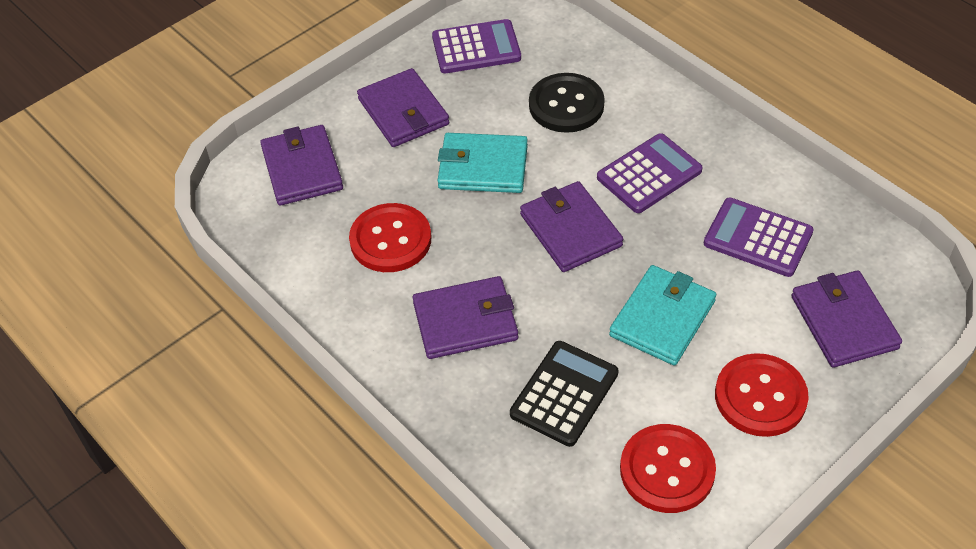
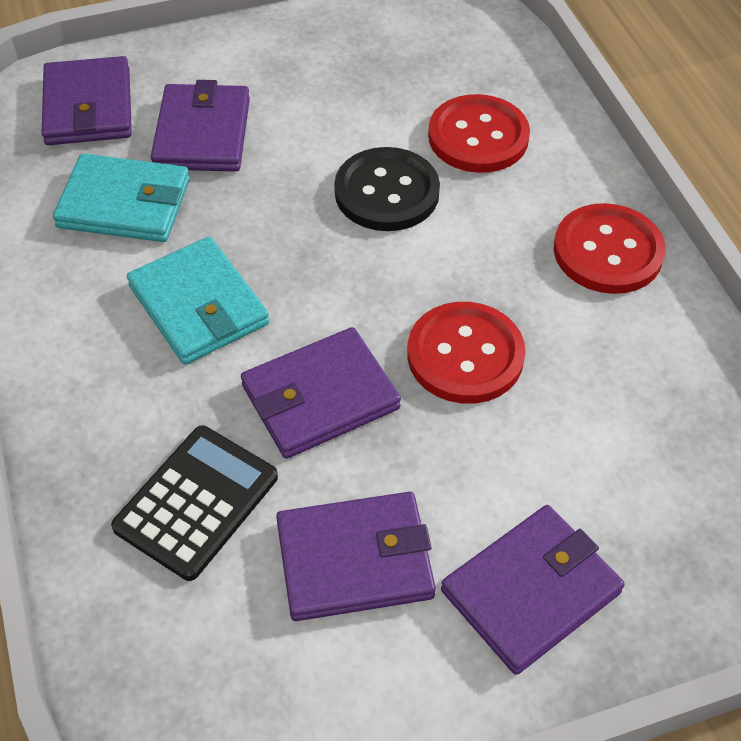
purple calculator: [432,19,521,73] [597,133,703,213] [704,197,814,277] = 3 -> none = 0

